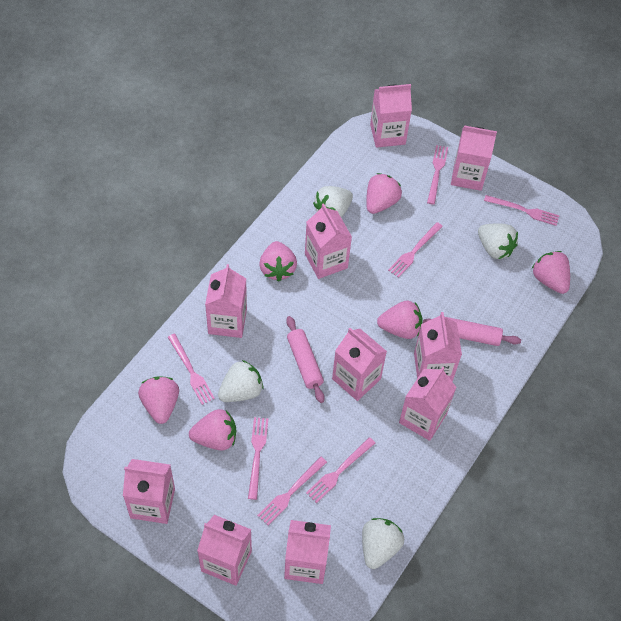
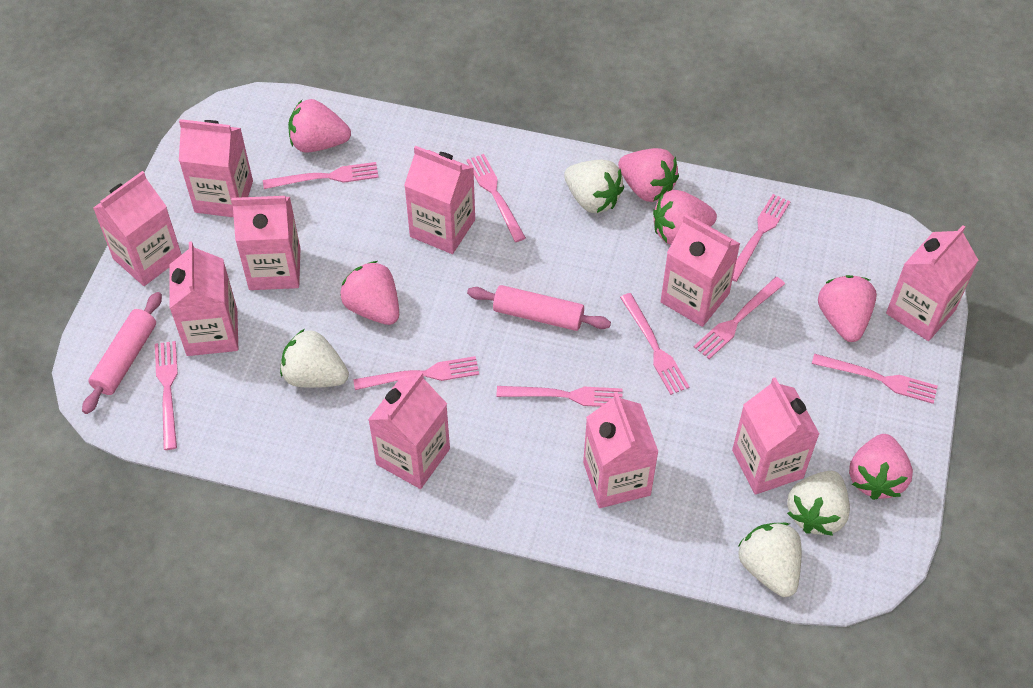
pink fork: [168,334,215,405] [248,417,268,500] [257,457,327,525] [306,437,375,503] [388,222,443,278] [427,145,448,205] [484,195,559,226] = 7 -> [155,341,178,450] [263,162,379,189] [353,356,479,390] [466,154,526,242] [496,386,623,407] [620,293,689,395] [694,277,785,359] [732,194,791,282] [812,354,938,404] = 9

